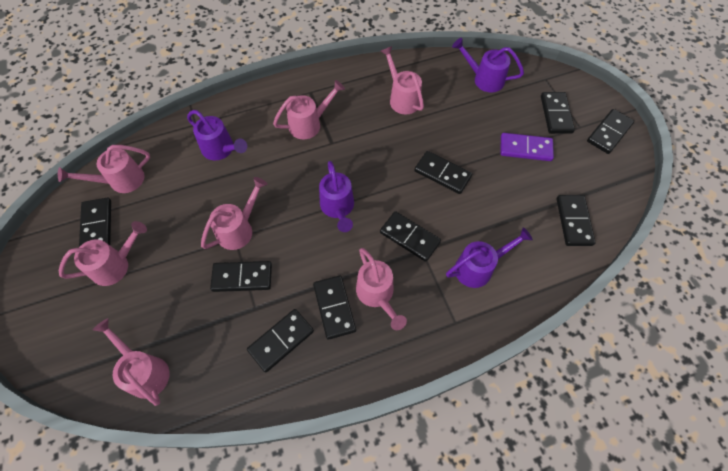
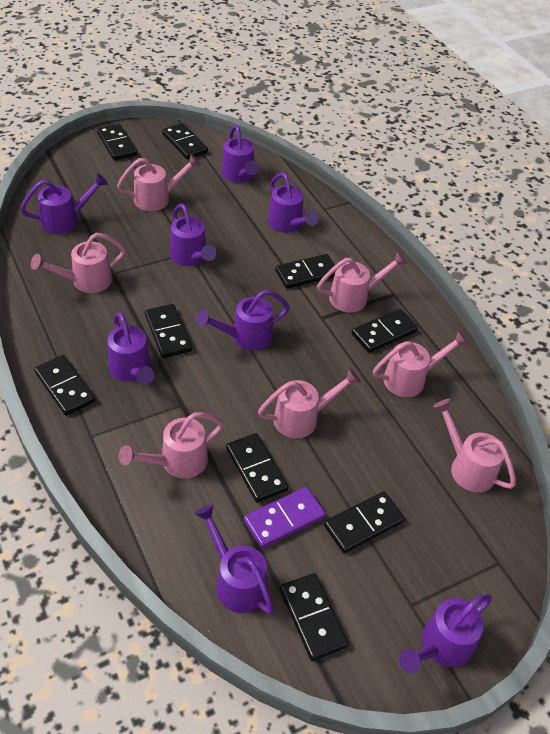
purple watering can: [187,110,247,160] [319,161,354,232] [446,227,533,288] [452,38,524,92] = 4 -> [20,173,108,234] [108,312,154,385] [170,203,216,266] [195,504,274,614] [196,290,290,351] [221,125,258,183] [268,173,319,233] [399,594,492,673] = 8

